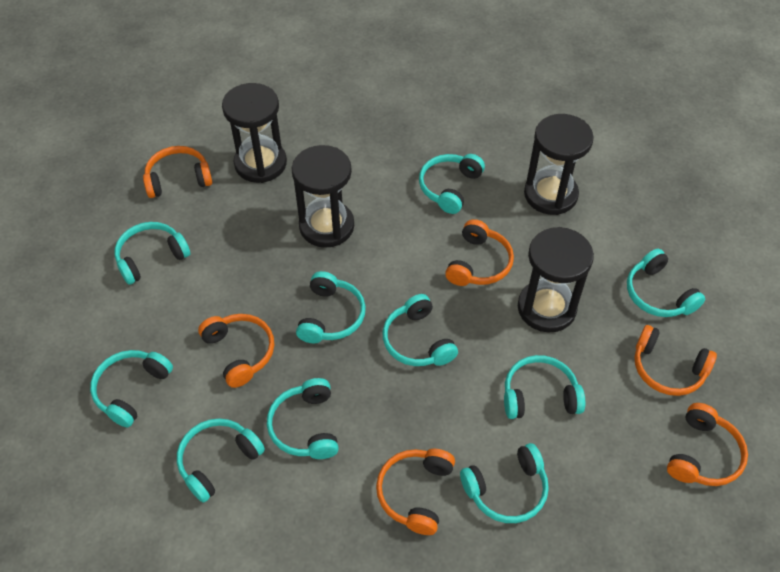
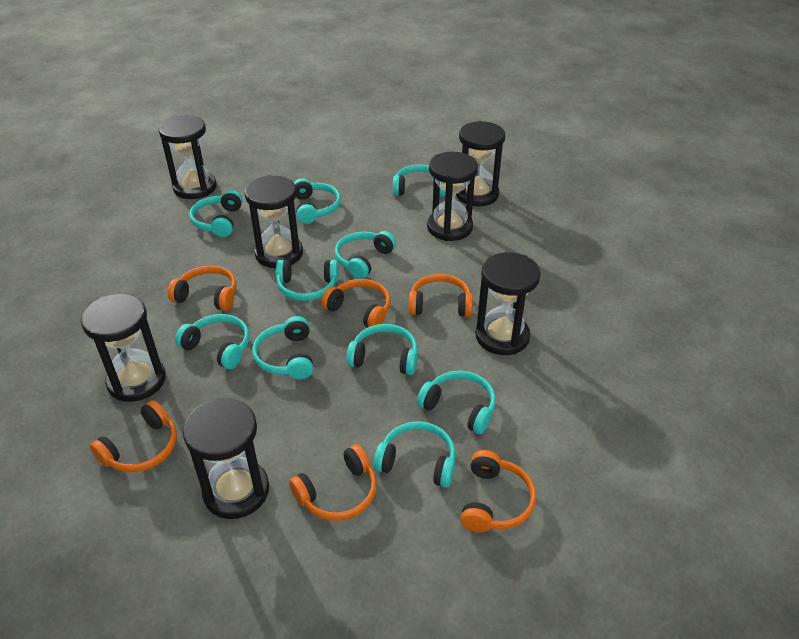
black hourglass: [222,83,287,183] [291,145,354,248] [518,227,594,333] [524,114,594,215] = 4 -> [81,294,166,402] [158,115,217,199] [183,398,269,519] [244,175,303,268] [427,152,478,241] [456,121,505,206] [475,252,541,355] = 7

